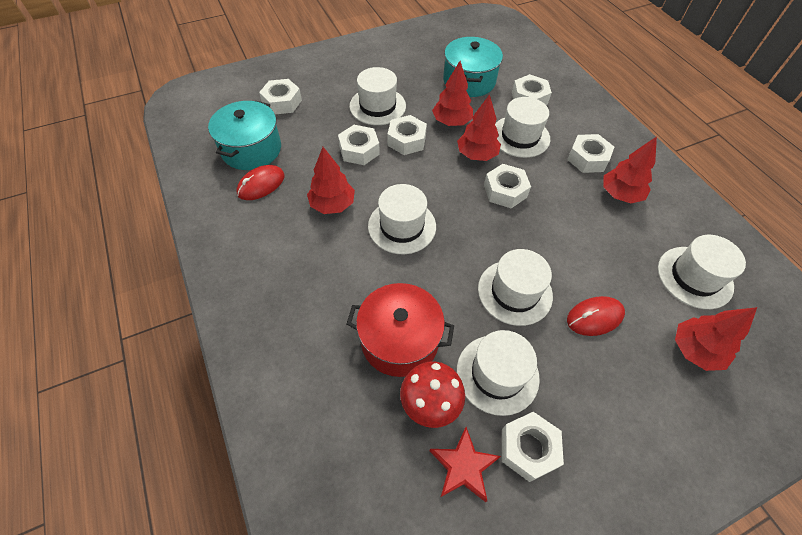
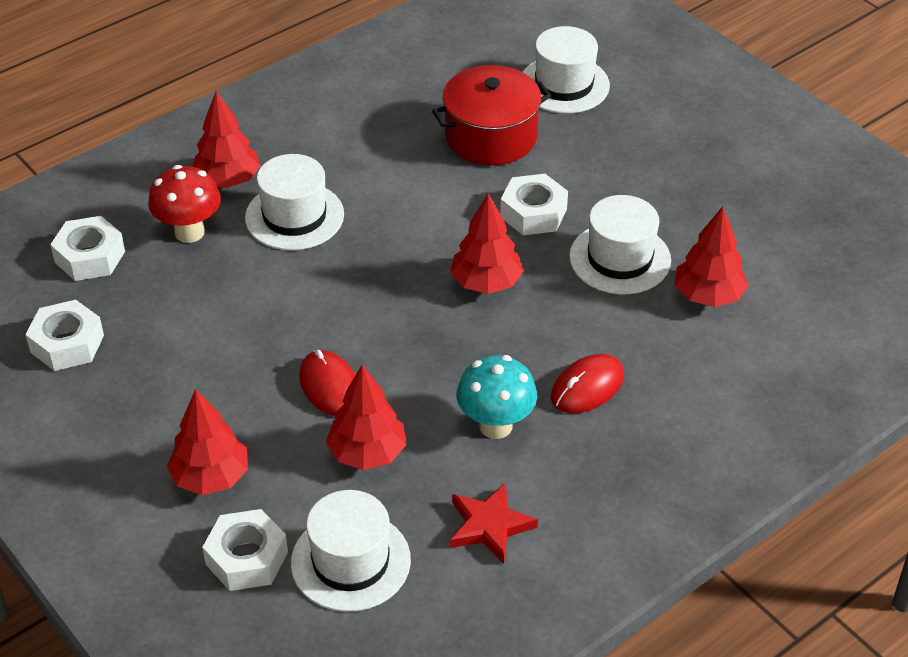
turquoise mushroom: none = 0 -> [456,355,537,439] = 1
turquoise pot: [208,101,281,170] [443,37,503,97] = 2 -> none = 0
white hat: [349,67,406,125] [368,184,436,254] [457,330,540,416] [478,249,553,326] [495,97,550,158] [658,235,746,309] = 6 -> [245,154,344,250] [291,490,411,612] [523,26,610,114] [569,195,671,294] = 4
white nut: [259,79,302,114] [338,125,380,165] [387,115,427,155] [484,164,531,208] [502,412,564,482] [512,74,552,105] [567,134,614,173] = 7 -> [26,300,104,371] [50,216,125,281] [202,509,288,591] [500,174,568,235] = 4

